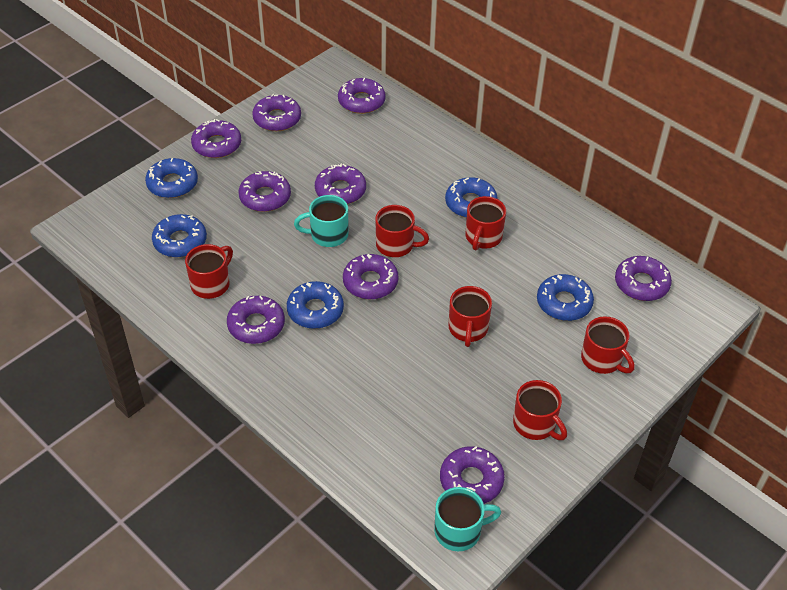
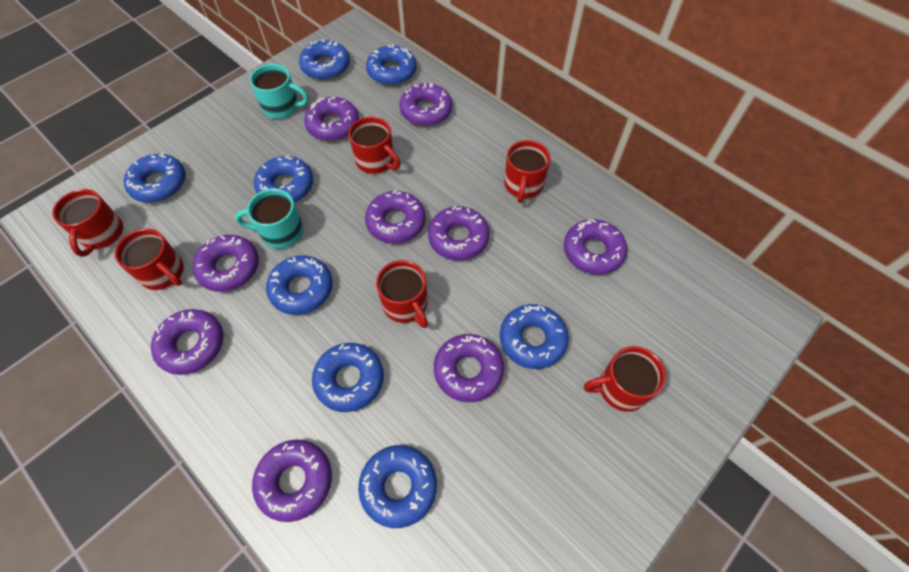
blue donut: [145,158,198,198] [152,214,207,258] [287,281,344,329] [445,177,498,218] [537,274,594,321] = 5 -> [124,153,186,203] [254,155,313,202] [266,255,333,315] [299,40,350,80] [312,343,384,412] [358,445,437,528] [366,44,417,85] [500,304,569,369] = 8

